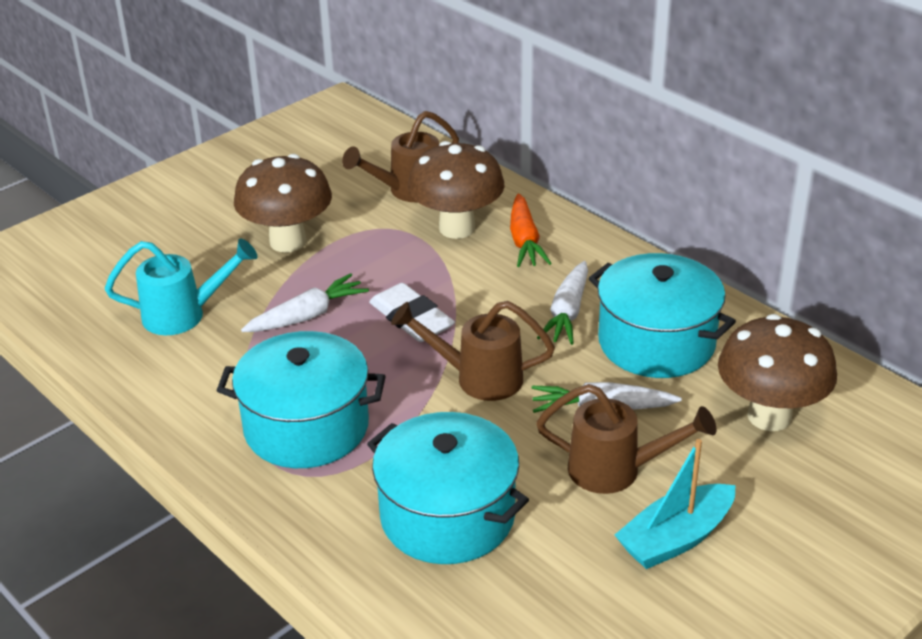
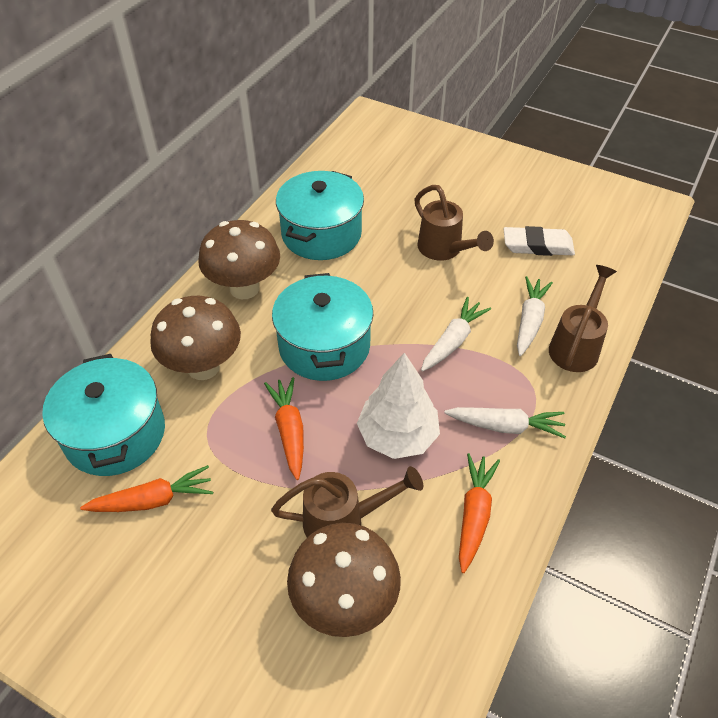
orange carrot: [510,194,552,267] = 1 -> [80,465,213,512] [264,377,304,480] [459,453,500,573] = 3
turquoise boat: [615,439,736,569] = 1 -> none = 0
turquoise watering can: [105,238,258,335] = 1 -> none = 0
white tree: none = 0 -> [357,353,440,459] = 1

